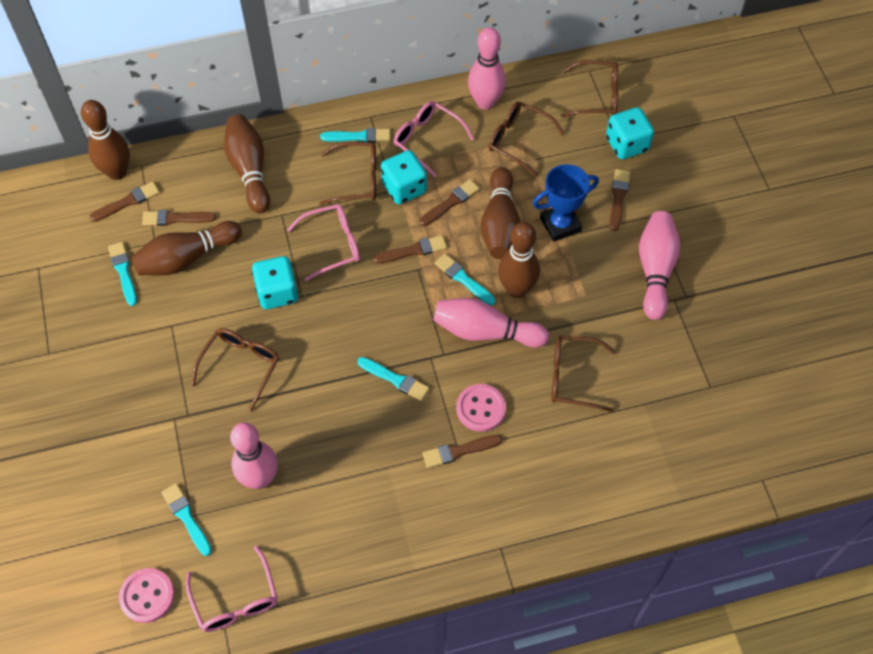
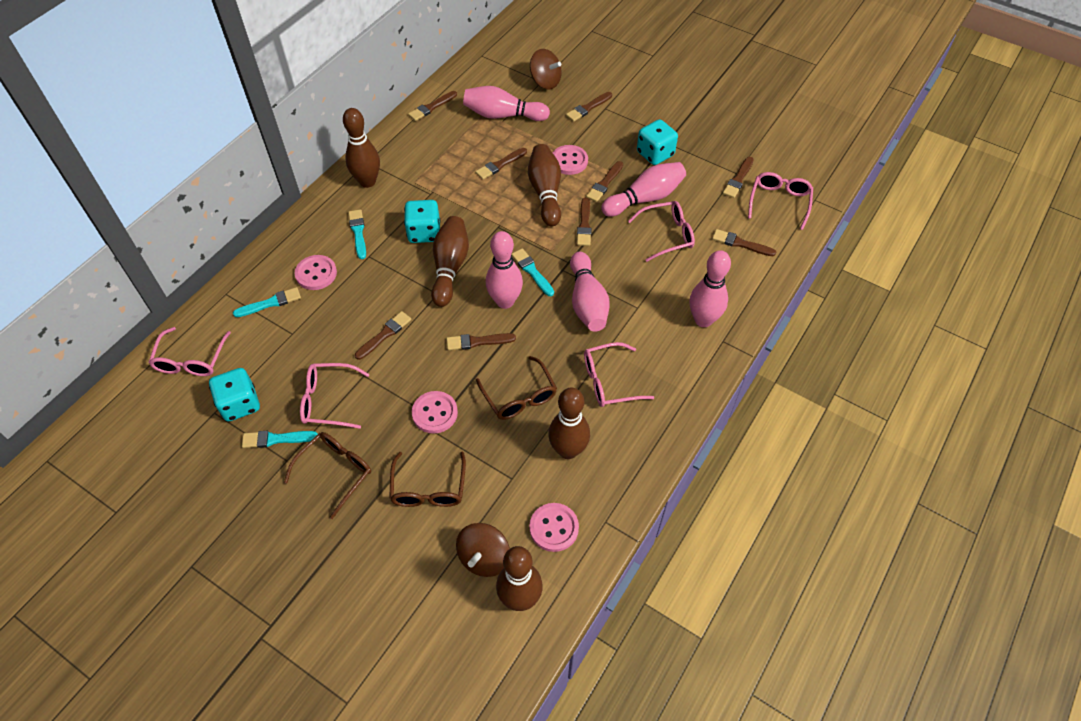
blue trophy: [533,164,599,242] = 1 -> none = 0
brown brush: [89,181,160,222] [142,210,216,226] [373,235,447,263] [420,179,480,226] [422,435,502,468] [610,169,630,231] = 6 -> [355,311,411,360] [408,91,457,121] [446,333,516,350] [475,148,527,180] [566,92,612,122] [577,198,592,246] [586,161,623,202] [712,229,776,256] [723,157,754,198] = 9
brown glasses: [191,328,279,412] [319,142,376,205] [489,101,565,176] [551,336,616,412] [561,60,618,118] = 5 -> [284,432,371,519] [389,452,466,507] [476,356,557,420] = 3
brown spinning top: none = 0 -> [456,523,510,577] [530,49,562,89] = 2
pink bowling pin: [230,422,278,489] [433,298,549,348] [468,27,506,110] [639,211,680,320] = 4 -> [463,86,550,121] [486,231,523,309] [570,252,610,332] [601,162,686,217] [689,250,731,327] = 5
pink button: [119,568,175,623] [456,384,506,432] = 2 -> [295,255,337,290] [412,391,458,434] [529,503,579,552] [553,145,588,175] = 4
pink glasses: [186,546,278,632] [287,204,360,281] [393,101,474,177] = 3 -> [148,327,231,376] [300,363,370,429] [584,342,654,407] [628,201,695,262] [748,172,813,230] = 5
turquoise brush: [108,242,137,306] [161,483,212,556] [320,128,390,143] [357,357,430,401] [435,254,496,306] = 5 -> [233,287,301,317] [242,431,318,448] [348,209,366,259] [511,248,554,296] = 4

